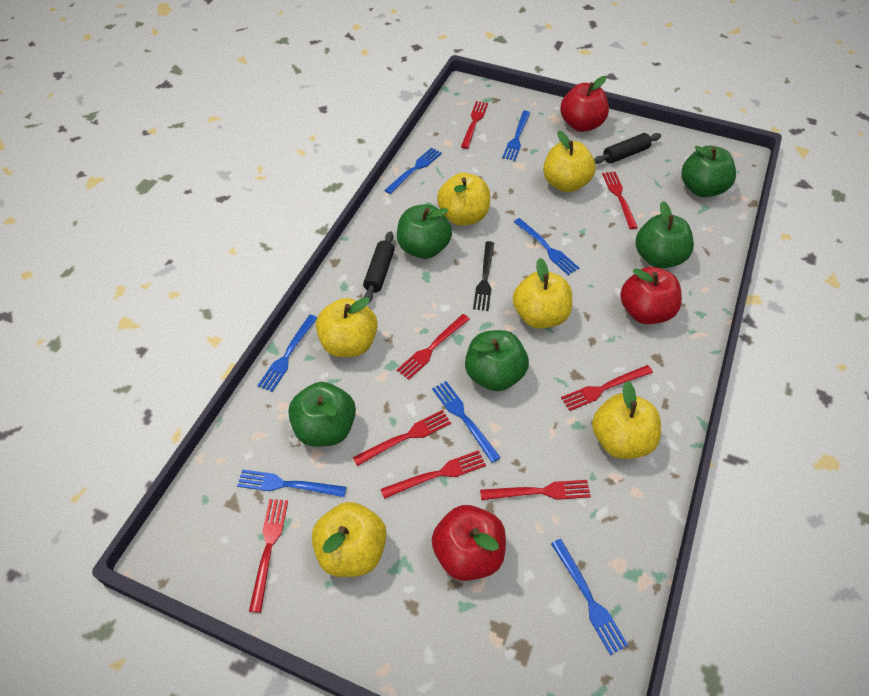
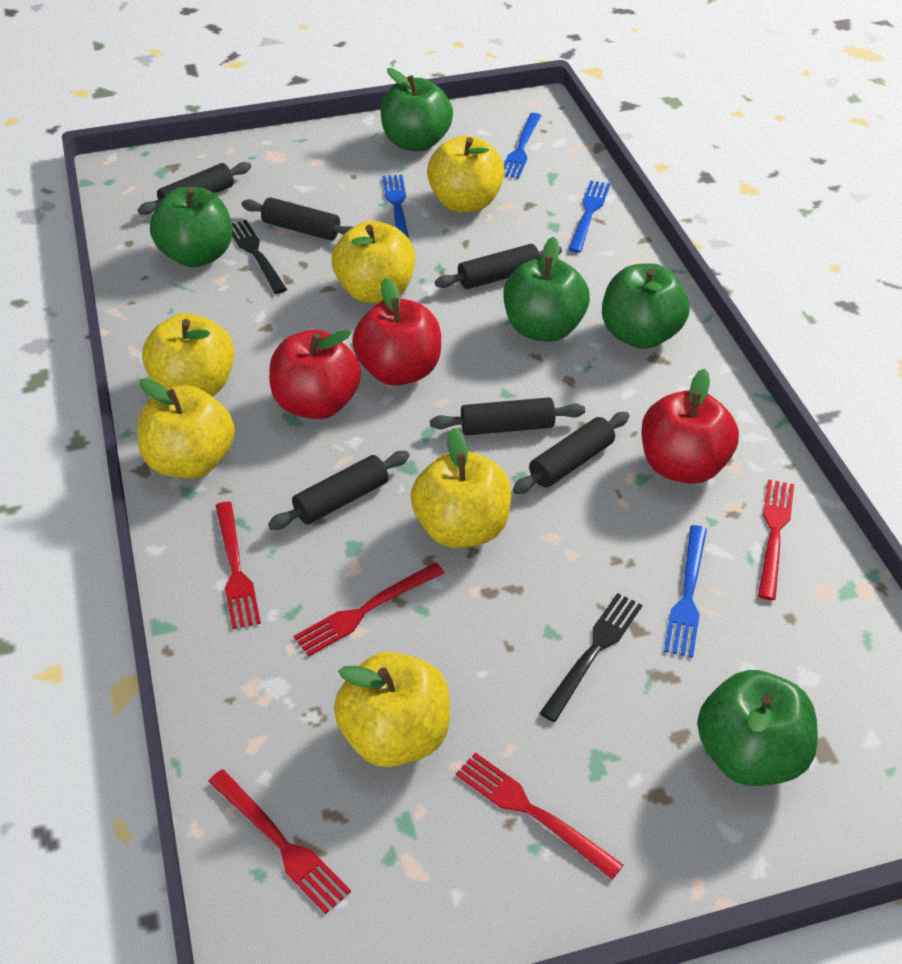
black fork: [473,241,494,311] = 1 -> [232,220,287,294] [540,593,642,722] = 2
black rolling pin: [363,231,395,302] [594,133,661,164] = 2 -> [138,162,251,215] [242,197,353,240] [268,451,410,530] [430,397,585,435] [435,244,562,289] [513,412,629,494] = 6
blue fork: [237,469,346,497] [257,315,317,392] [384,147,442,194] [432,381,501,463] [502,111,530,161] [514,218,579,275] [551,539,628,655] = 7 -> [383,175,409,239] [504,113,541,179] [568,181,610,253] [664,525,707,658] = 4
red fork: [249,499,288,613] [352,410,451,466] [381,450,486,499] [397,314,470,380] [461,101,488,149] [480,480,591,500] [561,365,653,411] [602,172,638,229] = 8 -> [208,769,351,914] [215,502,261,629] [293,562,445,657] [456,752,623,879] [758,479,794,600] = 5

